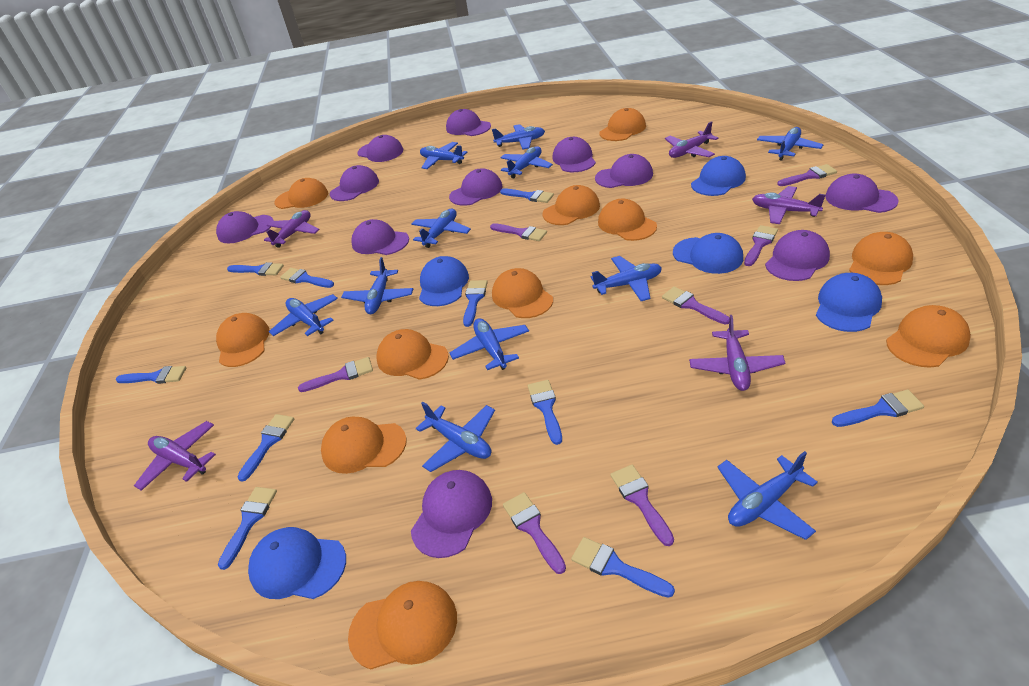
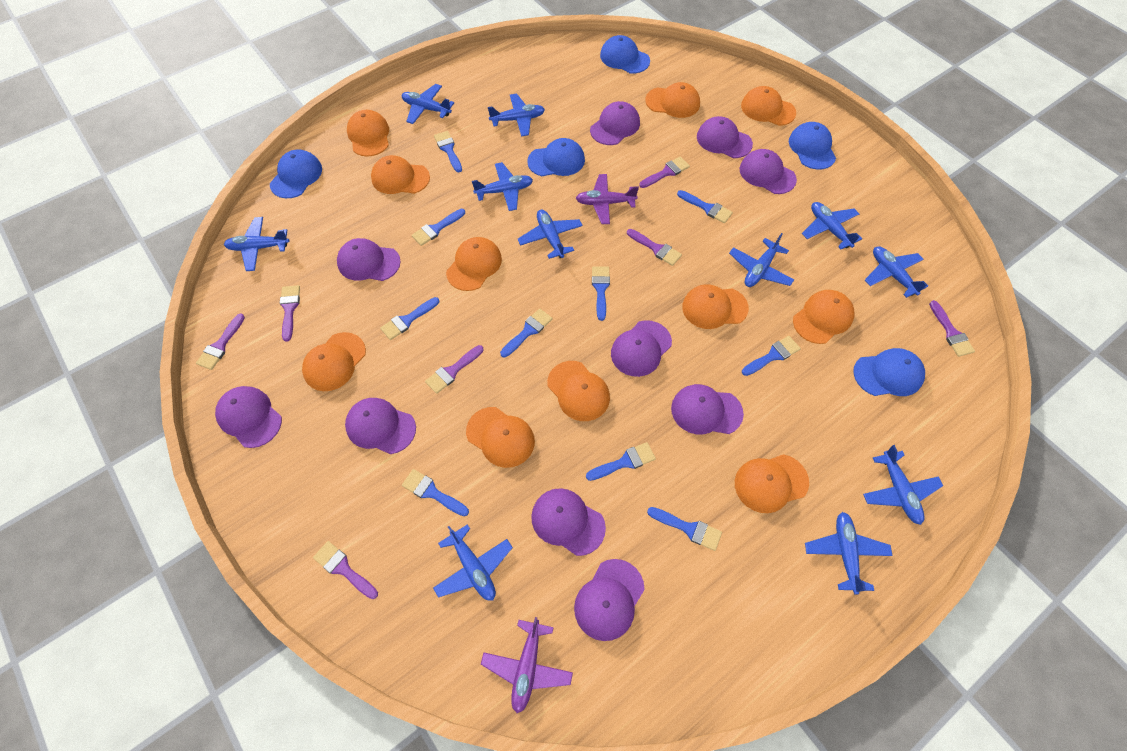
purple cap: [216,211,274,244] [330,165,379,201] [351,219,409,255] [357,135,403,162] [411,470,492,558] [446,109,491,136] [449,168,502,206] [552,137,596,172] [595,154,653,188] [765,230,830,281] [825,173,898,213] = 11 -> [215,386,282,448] [337,238,401,281] [345,398,416,454] [531,488,606,556] [574,559,645,641] [590,101,640,145] [611,320,672,377] [671,384,744,434] [697,116,753,158] [740,149,797,194] = 10
purple plane: [134,421,216,491] [264,210,320,248] [665,121,718,158] [689,315,786,391] [752,186,826,224] = 5 -> [481,617,573,713] [576,174,639,224] = 2

